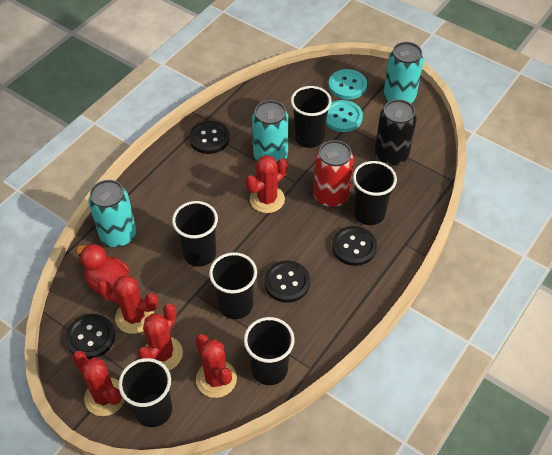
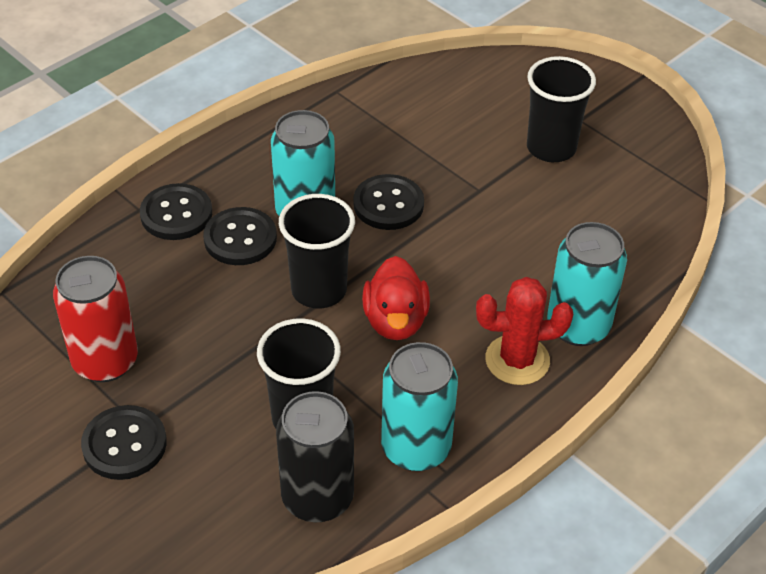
black cup: [118,358,172,427] [172,201,218,266] [209,252,257,319] [244,317,295,385] [291,86,332,148] [353,161,397,225] = 6 -> [257,318,341,428] [279,194,355,309] [527,56,596,162] = 3
red cactus: [72,351,125,416] [98,275,158,334] [138,303,183,370] [196,334,237,398] [246,155,288,213] = 5 -> [476,277,573,385] = 1
turquoise button: [326,100,363,132] [329,69,367,100] = 2 -> none = 0

